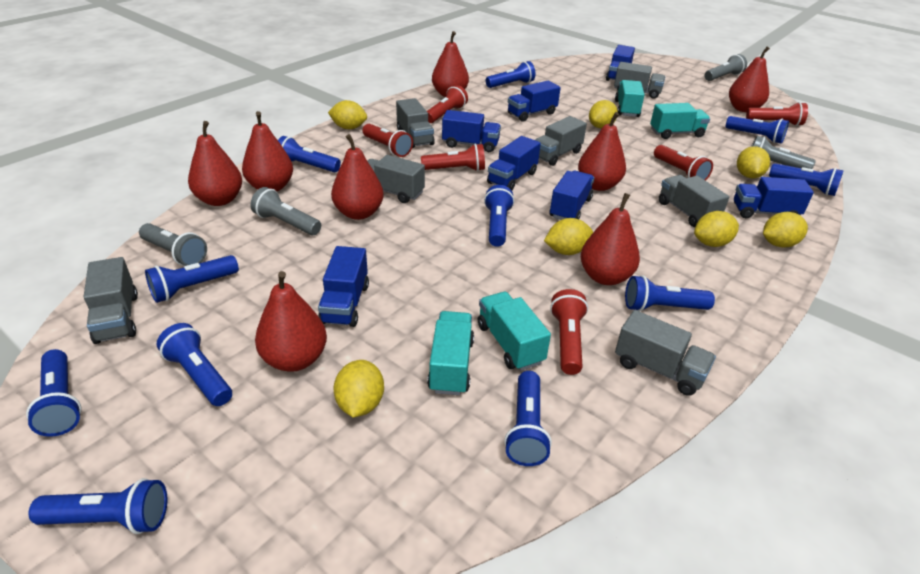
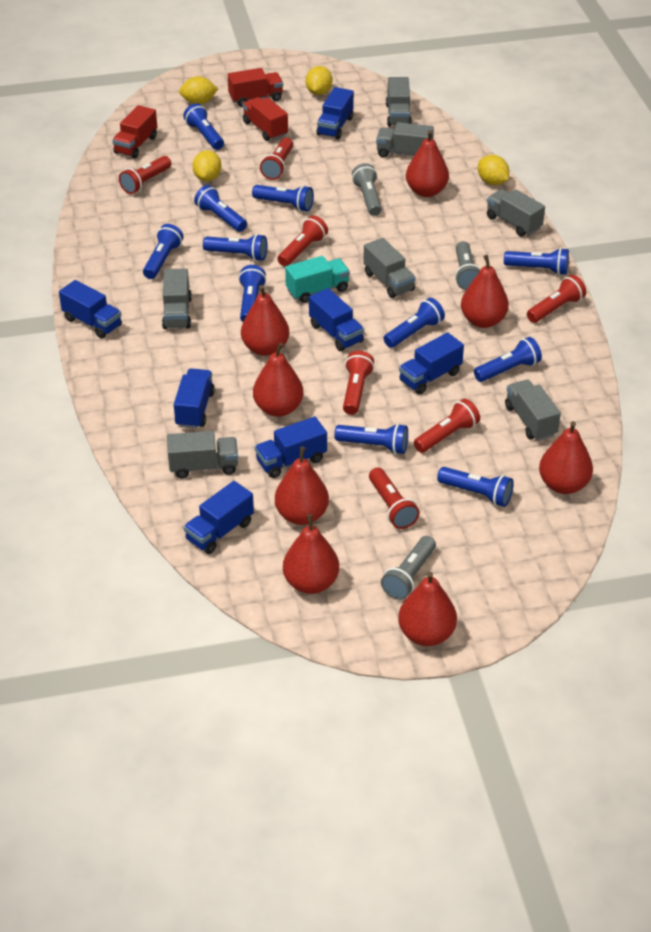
grey flashlight: [139,223,207,266] [251,187,321,235] [704,54,747,81] [751,136,816,169] = 4 -> [352,163,382,216] [381,536,436,600] [455,241,481,290] = 3
red flashlight: [362,124,413,157] [421,144,485,171] [427,85,468,123] [550,289,588,375] [654,145,713,181] [746,102,808,126] = 6 -> [119,156,171,194] [260,138,293,180] [277,215,328,266] [343,351,374,415] [369,468,420,529] [414,399,480,453] [527,275,586,323] = 7
red truck: none = 0 -> [112,105,157,159] [228,68,283,107] [242,97,288,141] = 3
turquoise truck: [427,311,474,395] [478,292,551,371] [615,80,645,117] [650,103,710,139] = 4 -> [285,256,350,303] = 1
yellow lemon: [328,100,367,129] [333,360,384,417] [544,218,593,255] [589,100,618,128] [694,211,739,247] [737,146,770,178] [763,212,808,248] = 7 -> [179,76,218,104] [192,150,221,181] [306,66,332,95] [478,155,509,185] = 4

